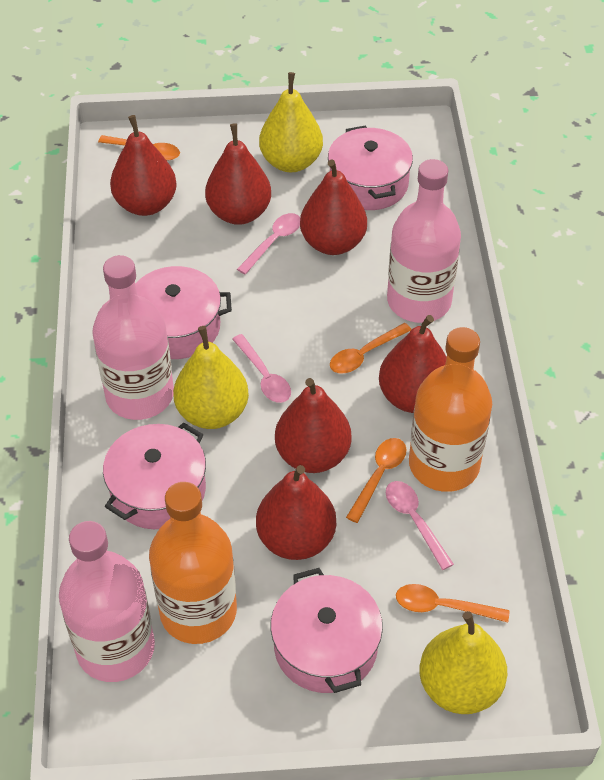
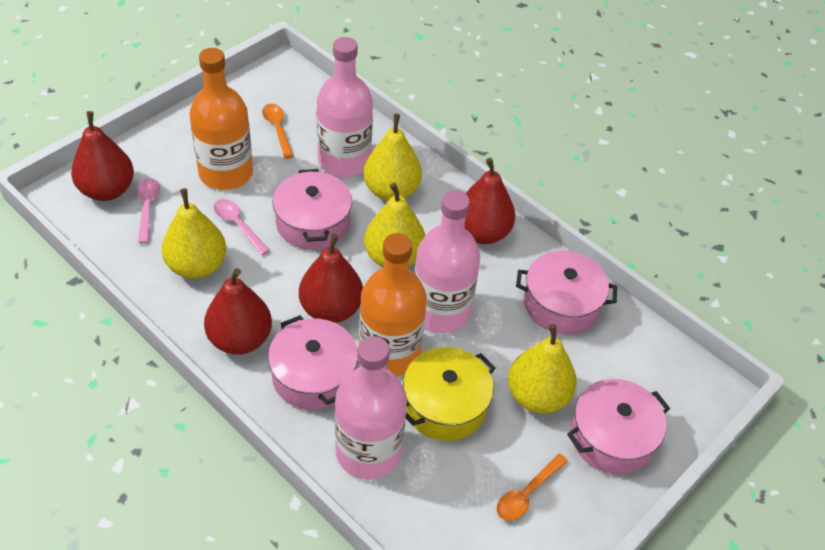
orange spoon: [98,135,180,161] [330,323,411,373] [346,438,407,523] [396,584,510,623] = 4 -> [262,104,294,159] [496,454,568,521] = 2
pink spoon: [232,334,291,403] [237,213,300,274] [386,481,454,570] = 3 -> [137,178,160,243] [214,199,270,255] = 2
red pear: [110,115,177,216] [205,123,271,225] [256,465,336,560] [275,378,352,473] [300,159,367,255] [379,315,447,413] = 6 -> [71,111,134,201] [204,268,272,355] [299,234,363,323] [465,158,515,244] = 4
yellow pear: [173,326,249,429] [259,72,323,172] [419,611,507,714] = 3 -> [162,188,226,279] [363,114,422,201] [364,183,425,268] [508,324,577,413] = 4
yellow pot: none = 0 -> [403,347,496,441] = 1

